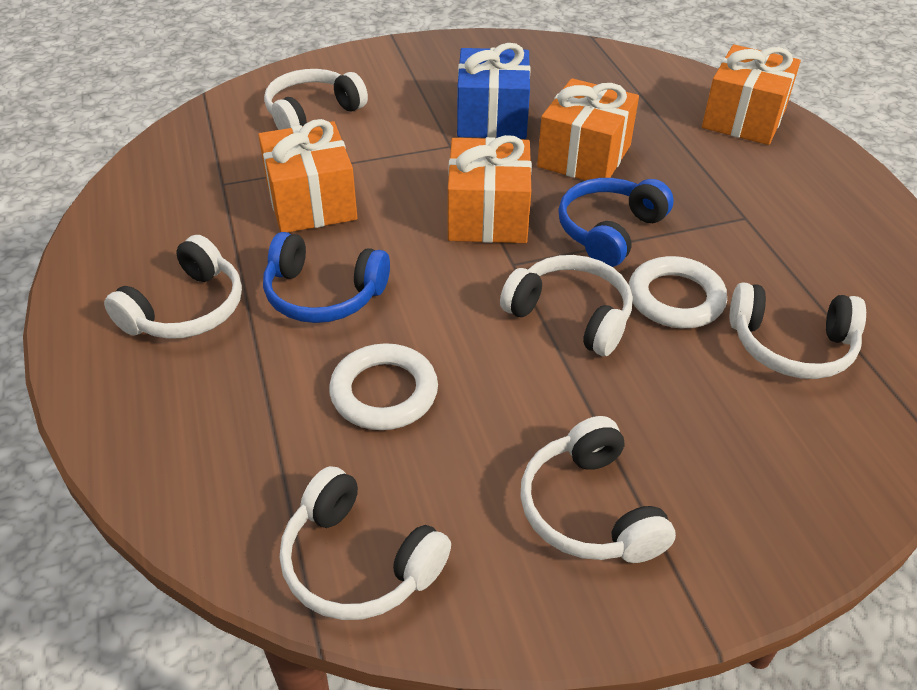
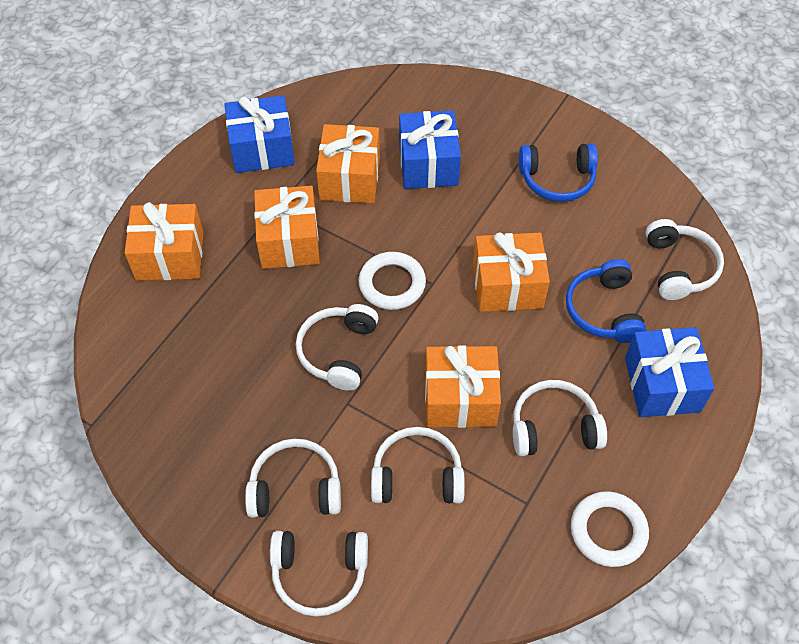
blue gift: [457,43,531,139] = 1 -> [224,95,295,173] [399,111,461,189] [625,327,714,417] = 3
orange gift: [258,119,357,232] [448,135,532,243] [537,78,639,181] [702,45,801,145] = 4 -> [125,202,204,281] [254,186,320,269] [316,124,380,204] [425,345,501,428] [473,233,550,312] = 5

